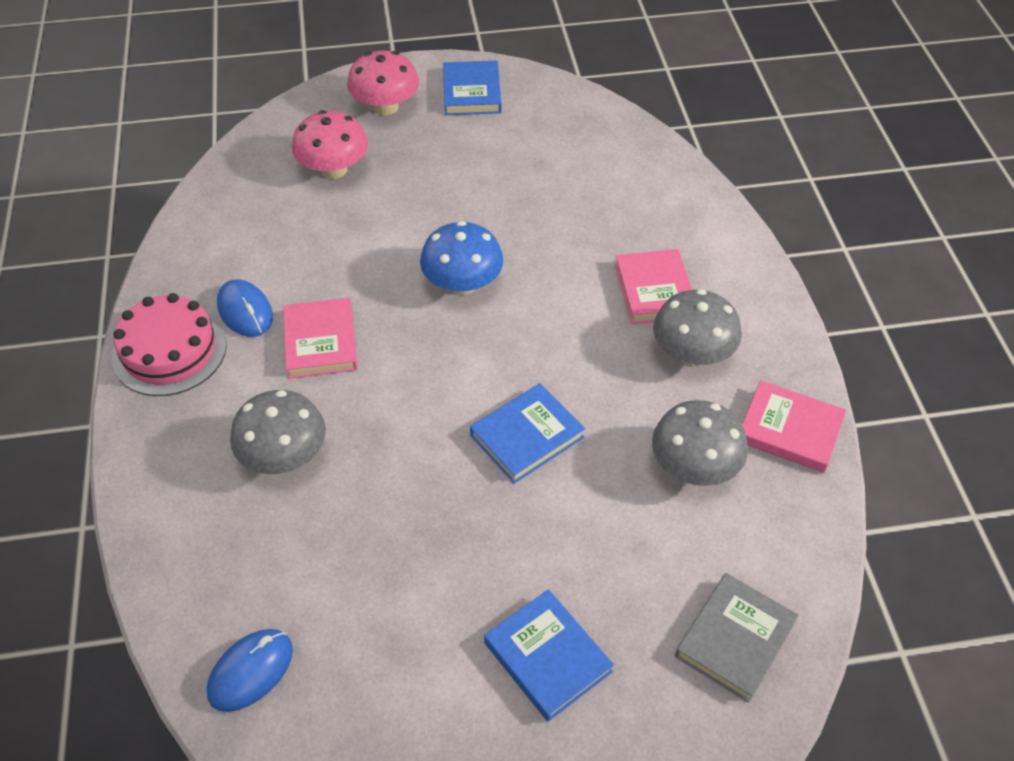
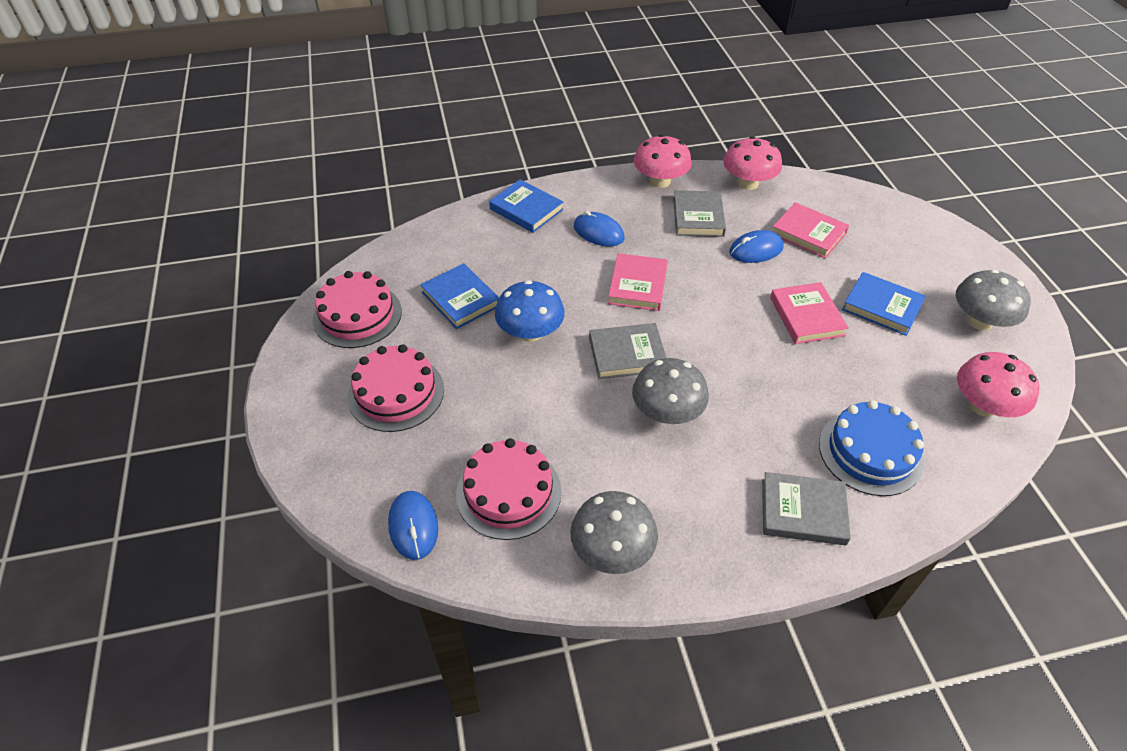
blue cake: none = 0 -> [819,400,924,496] = 1
blue mouse: [207,629,293,712] [217,279,273,337] = 2 -> [388,491,438,560] [574,211,625,247] [729,230,784,263] = 3
grey book: [675,573,799,703] = 1 -> [589,323,666,379] [673,190,726,237] [762,472,851,546] = 3
pink cake: [112,293,227,396] = 1 -> [313,271,402,348] [348,344,444,432] [456,438,562,540] = 3
pink mushroom: [292,110,368,179] [347,50,419,115] = 2 -> [634,134,692,188] [723,136,782,190] [957,352,1040,417] = 3

